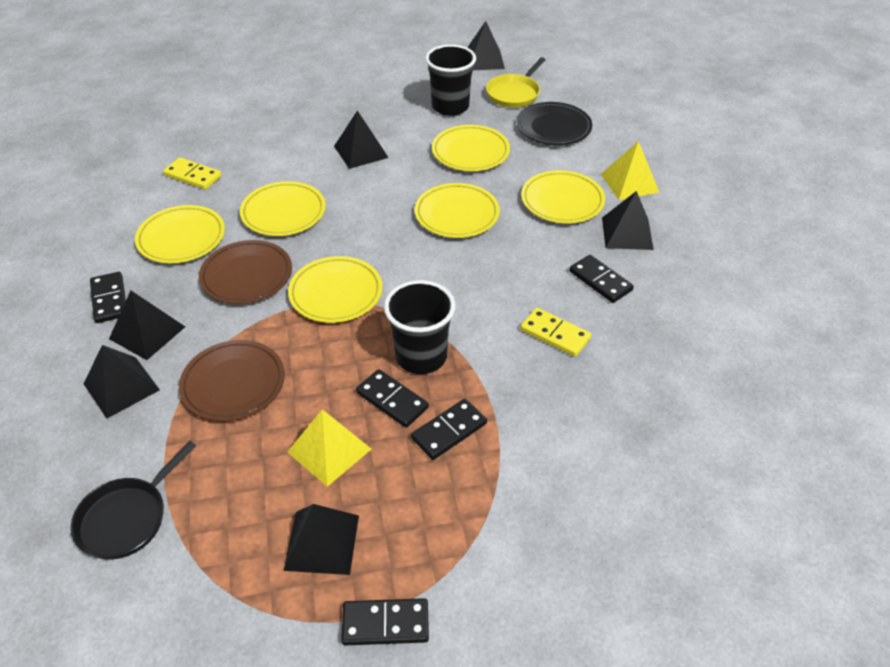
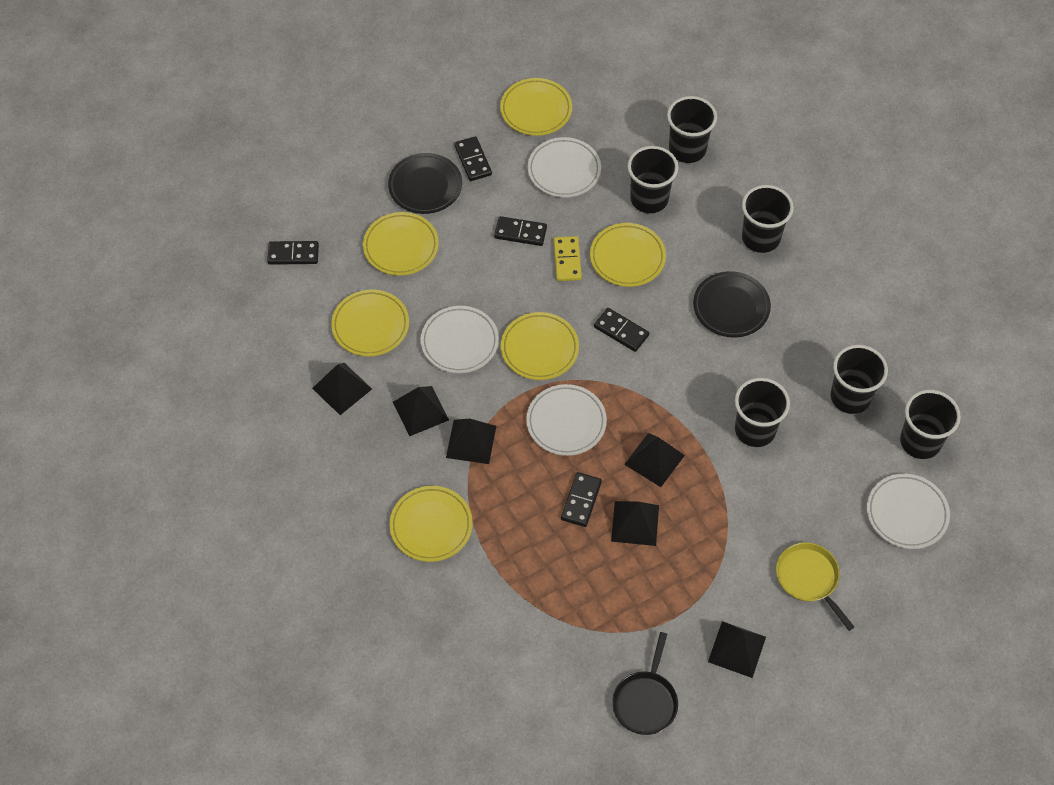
black cup: [384,280,455,374] [425,44,476,116] = 2 -> [627,146,678,213] [667,96,717,163] [735,378,790,447] [742,185,794,253] [831,345,888,414] [900,390,961,459] = 6
black plate: [516,102,592,145] = 1 -> [388,153,462,214] [693,271,771,337] = 2
brown plate: [179,340,285,421] [199,240,292,304] = 2 -> none = 0
white plate: none = 0 -> [421,306,499,373] [526,384,607,456] [528,137,601,198] [867,474,950,549] = 4
yellow domino: [163,157,221,190] [520,308,591,357] = 2 -> [553,236,582,281] = 1
yellow pyramid: [287,410,371,487] [601,141,660,200] = 2 -> none = 0

